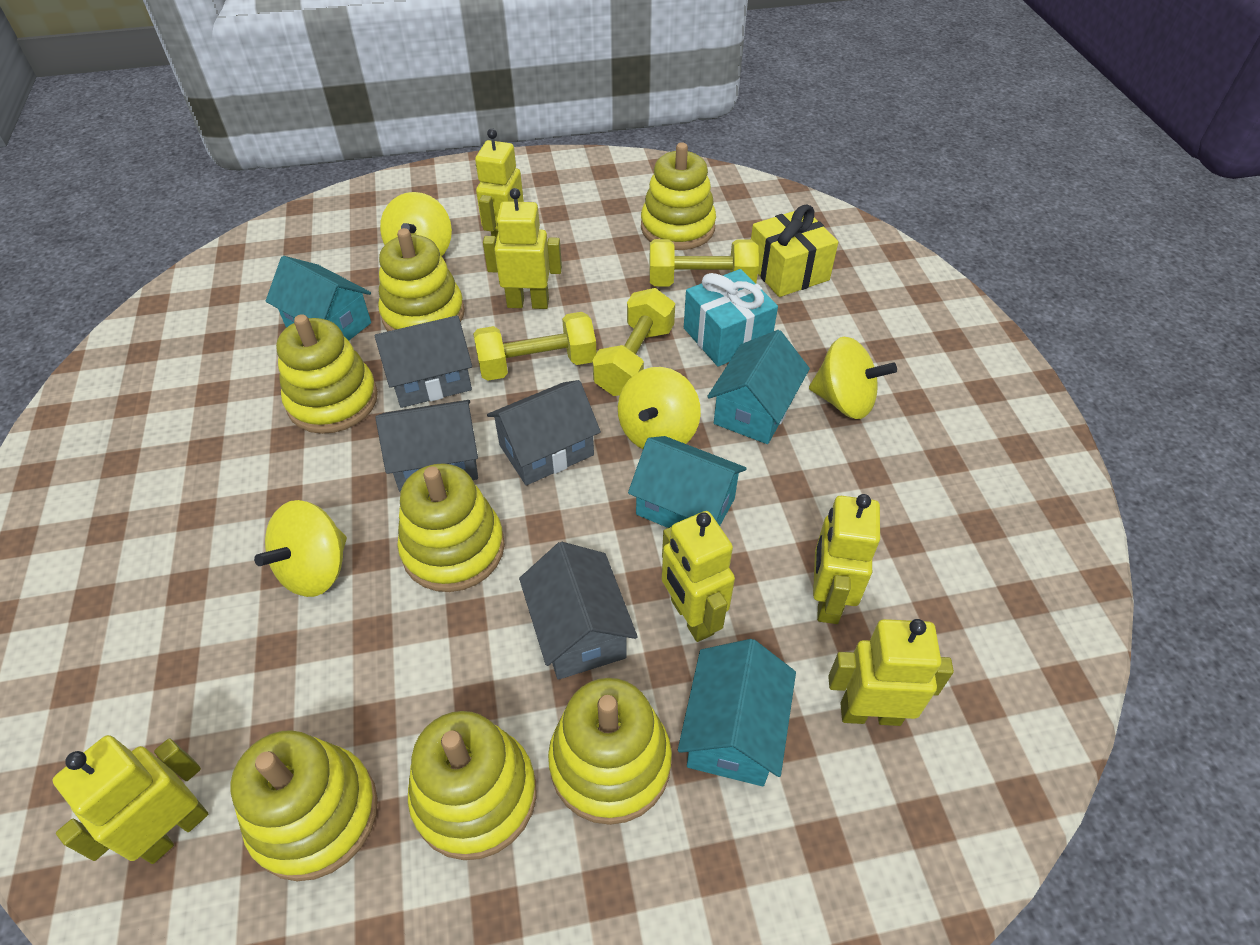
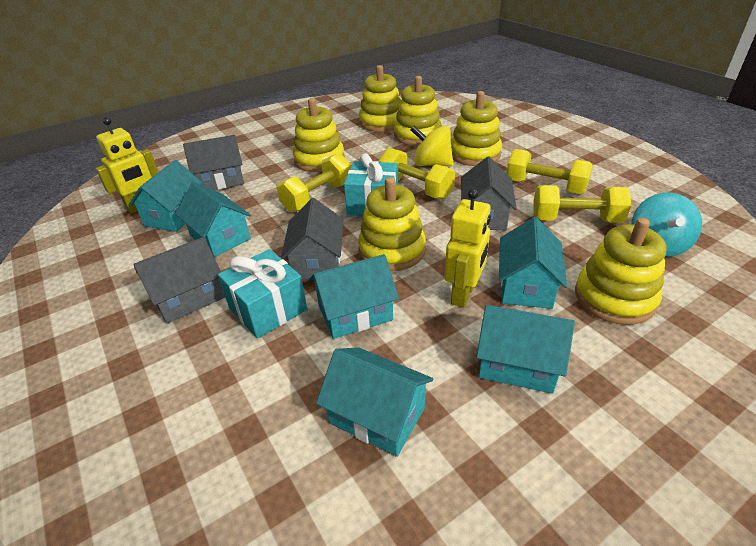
turquoise gift: [684,269,778,367] = 1 -> [218,249,307,339] [344,153,398,216] = 2
turquoise house: [266,256,371,341] [628,436,747,528] [678,639,796,786] [707,330,810,444] = 4 -> [128,160,203,232] [176,182,251,257] [309,254,399,339] [316,347,433,457] [476,305,575,394] [499,217,567,309] = 6
turquoise spinning top: none = 0 -> [632,192,702,257] = 1
yellow dumbbell: [473,312,596,381] [592,288,675,396] [649,239,759,286] = 3 -> [277,153,351,212] [379,148,455,199] [507,149,593,194] [533,185,631,223] = 4
yellow gift: [751,204,838,297] = 1 -> none = 0
yellow robot: [52,735,208,864] [475,128,524,240] [483,188,562,309] [662,511,735,642] [813,494,880,624] [828,619,954,726] = 6 -> [96,117,158,214] [445,189,491,308] = 2
yellow spinning top: [254,500,347,597] [380,192,452,256] [618,367,701,449] [809,337,897,419] = 4 -> [410,126,454,166] = 1
yellow stacking toy: [231,730,378,881] [276,314,378,434] [378,228,465,331] [397,463,505,592] [408,711,536,860] [548,678,672,825] [641,142,716,250] = 7 -> [293,98,345,172] [358,177,426,271] [359,65,401,132] [394,76,442,146] [451,91,502,166] [575,218,667,325] = 6

